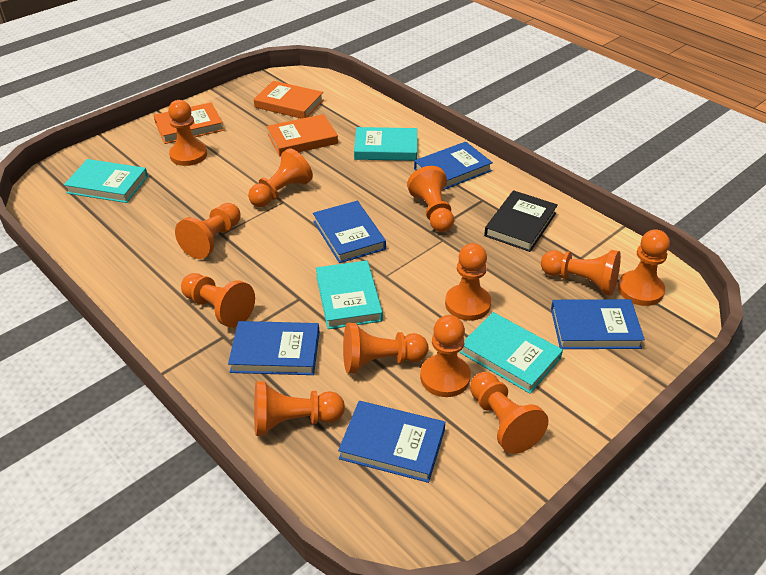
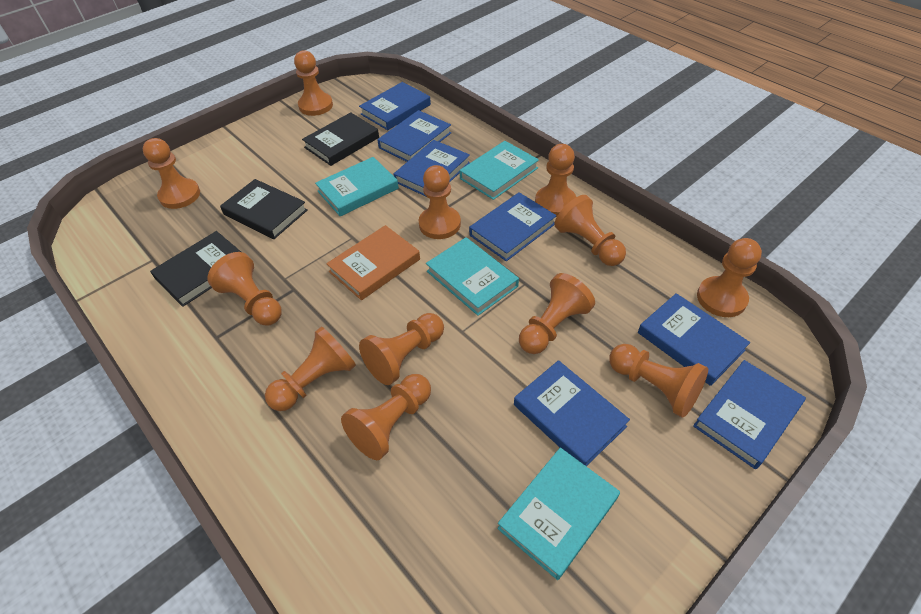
black book: [484,190,558,252] = 1 -> [150,231,241,307] [220,179,308,239] [302,112,379,166] = 3
blue book: [228,321,320,375] [313,201,386,263] [338,401,445,483] [414,141,493,191] [551,299,645,349] = 5 -> [359,82,431,130] [377,110,451,162] [394,140,470,196] [469,192,557,261] [514,360,630,466] [638,293,750,386] [693,360,806,469] = 7
orange book: [154,102,224,144] [254,81,324,119] [267,114,338,156] = 3 -> [326,225,420,300] = 1

